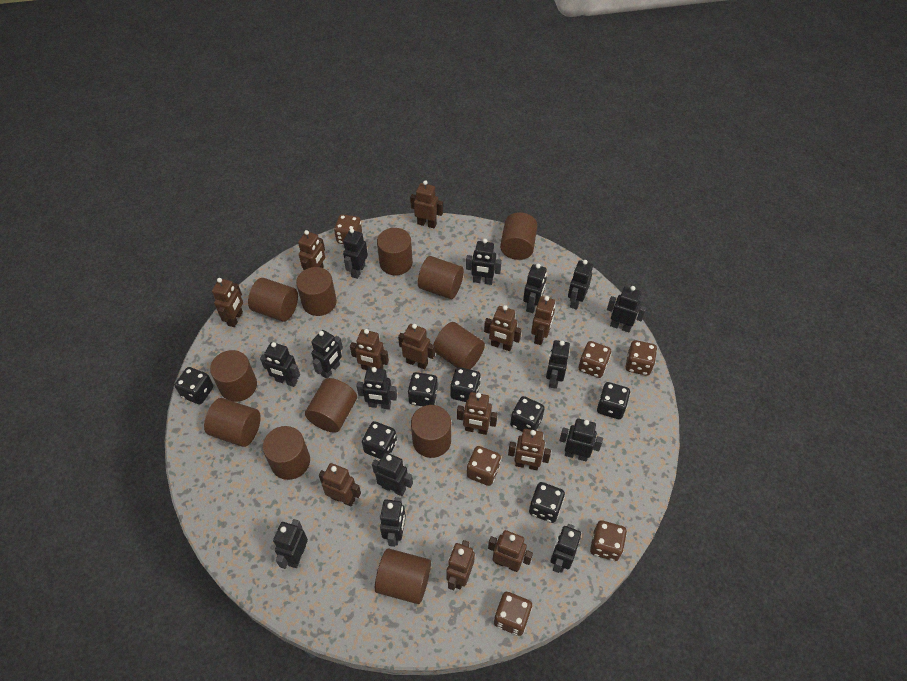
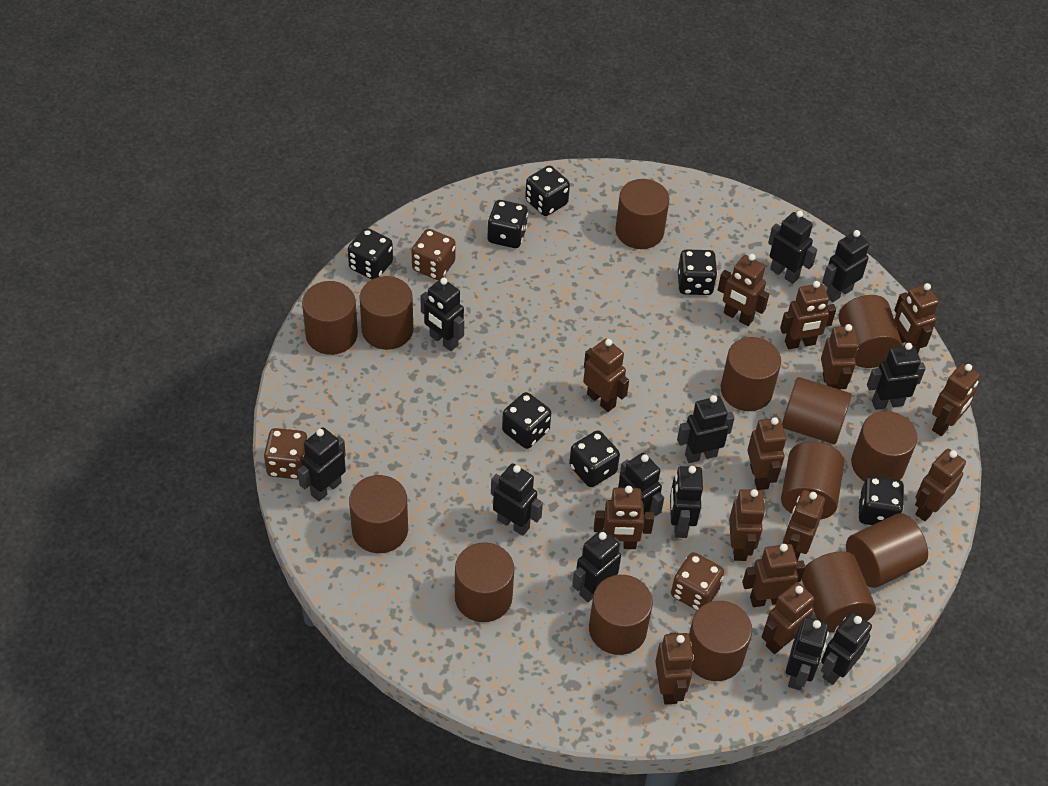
black robot: [260,342,300,387] [273,519,308,569] [311,330,343,379] [343,228,368,279] [356,367,397,409] [372,452,413,496] [380,497,406,547] [466,239,502,285] [523,264,547,313] [546,340,570,389] [551,524,581,573] [559,418,603,461] [568,260,593,310] [607,286,646,332] = 14 -> [297,427,346,501] [420,278,464,351] [491,464,543,536] [572,529,621,602] [618,453,664,516] [670,466,703,538] [677,395,734,463] [768,211,817,284] [786,617,829,690] [821,612,872,685] [822,230,869,302] [867,343,926,410] = 12
brown cylinder: [204,398,261,447] [210,350,257,402] [248,278,298,321] [263,426,310,480] [296,267,337,316] [305,378,357,433] [375,548,431,604] [377,228,413,275] [411,405,451,458] [418,256,464,299] [433,322,485,369] [500,212,538,260] = 12 -> [302,281,358,355] [349,475,408,553] [360,276,413,350] [455,542,514,622] [589,575,653,655] [615,179,669,249] [689,601,752,681] [721,337,781,411] [781,442,844,519] [782,377,852,444] [802,551,876,633] [838,295,902,368] [846,513,928,588] [851,411,918,482] = 14
brown dice: [334,214,362,244] [467,446,501,486] [494,592,532,636] [579,341,611,378] [590,520,627,561] [626,340,657,376] = 6 -> [264,428,307,479] [412,229,456,280] [671,552,724,610] = 3
brown robot: [212,278,243,327] [298,230,325,271] [319,463,361,507] [350,329,389,370] [398,324,435,369] [410,180,443,228] [446,540,475,590] [457,392,498,435] [484,305,522,351] [488,530,533,572] [508,429,551,470] [531,296,555,345] = 12 -> [583,339,629,412] [594,486,654,549] [655,632,694,705] [718,254,769,326] [729,489,765,561] [742,544,805,607] [747,417,786,490] [762,582,814,654] [780,281,836,349] [783,490,825,561] [821,324,859,390] [894,283,939,353] [915,449,966,521] [932,363,980,436] = 14

